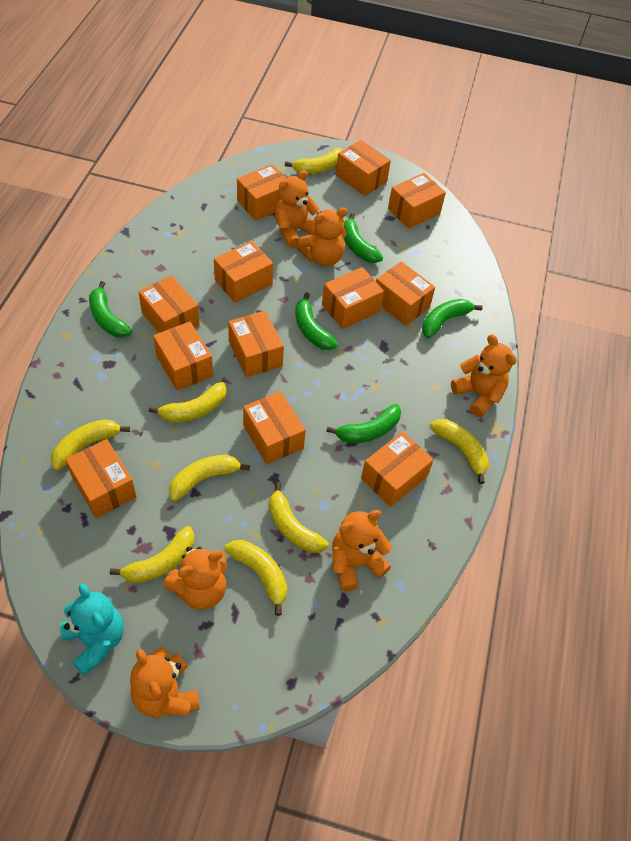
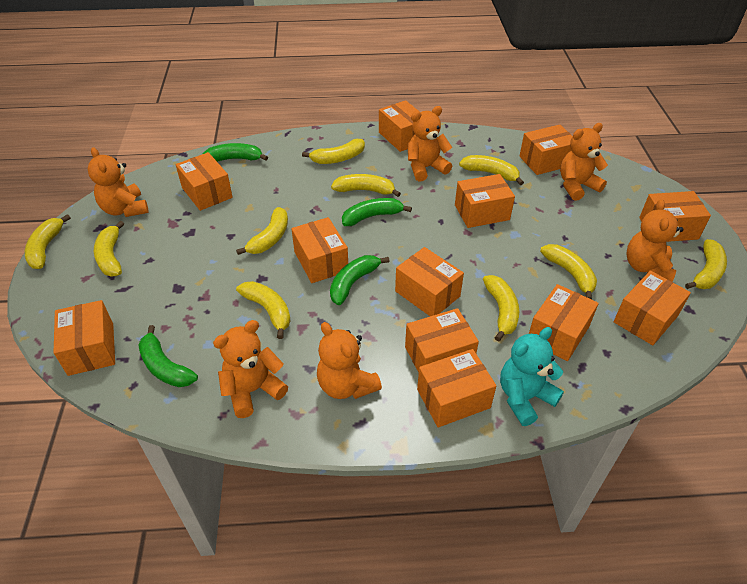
green banana: [89,281,132,337] [295,292,338,350] [326,404,401,443] [344,213,383,263] [422,299,483,338] = 5 -> [138,325,198,387] [203,143,268,162] [330,255,390,305] [342,198,412,226] = 4
yellow banana: [50,419,130,471] [110,526,194,583] [149,382,227,422] [169,455,250,501] [224,540,287,616] [269,482,329,553] [285,148,343,174] [430,419,489,484] = 8 -> [25,214,71,269] [94,221,124,276] [236,207,288,255] [236,281,291,339] [302,139,365,164] [331,174,401,197] [459,155,524,185] [483,275,519,342] [540,244,597,299] [685,239,727,289] = 10

